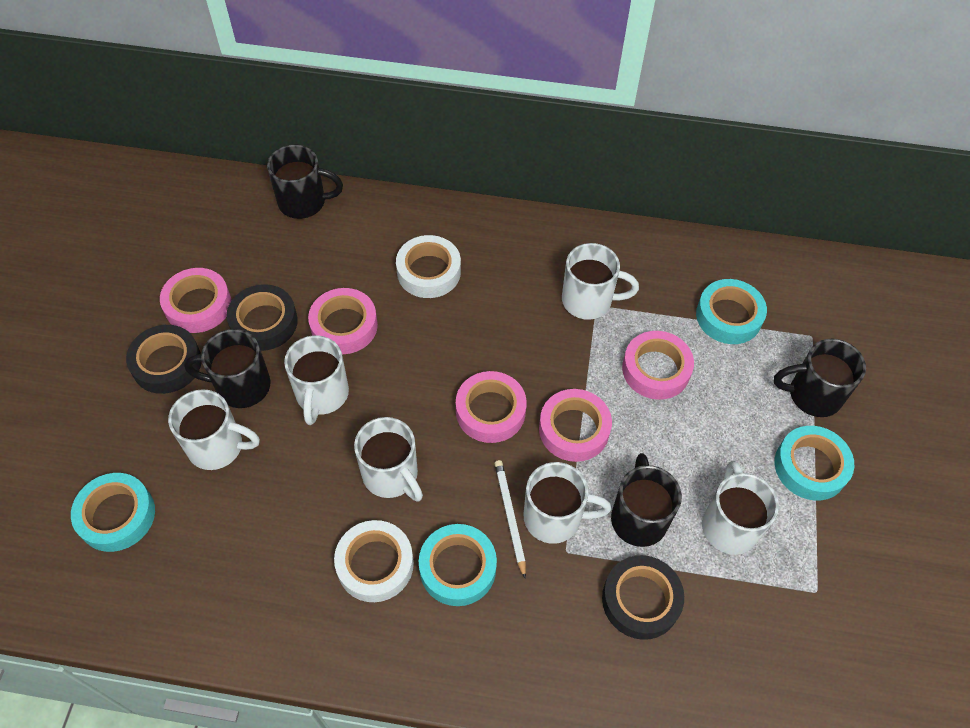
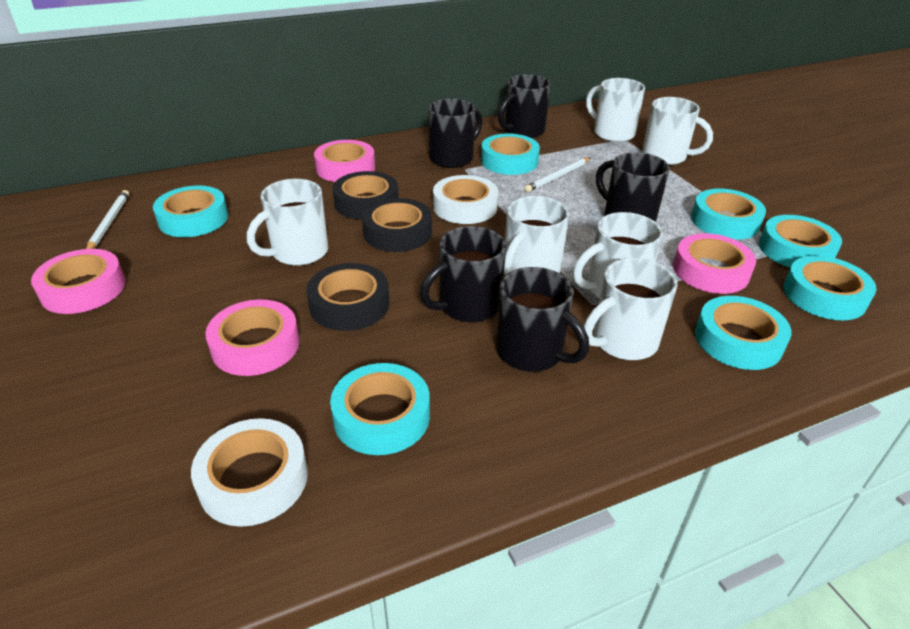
black mug: [184,329,270,408] [267,145,343,219] [611,453,682,547] [774,339,866,417] = 4 -> [420,226,506,323] [428,99,482,168] [496,267,589,372] [498,74,551,138] [596,152,670,222] = 5
pink tape: [160,268,231,333] [308,288,378,354] [456,371,527,443] [539,389,612,462] [622,331,694,400] = 5 -> [31,249,126,314] [205,299,300,376] [314,140,375,182] [673,233,756,294] = 4
turquoise tape: [71,473,155,552] [419,524,497,606] [696,279,767,344] [775,426,854,501] = 4 -> [153,186,229,237] [330,363,430,455] [481,133,540,175] [691,189,766,240] [695,296,792,370] [759,215,842,268] [783,256,876,320] = 7
white pencil: [494,460,526,578] = 1 -> [86,190,129,249] [524,157,591,192] = 2

